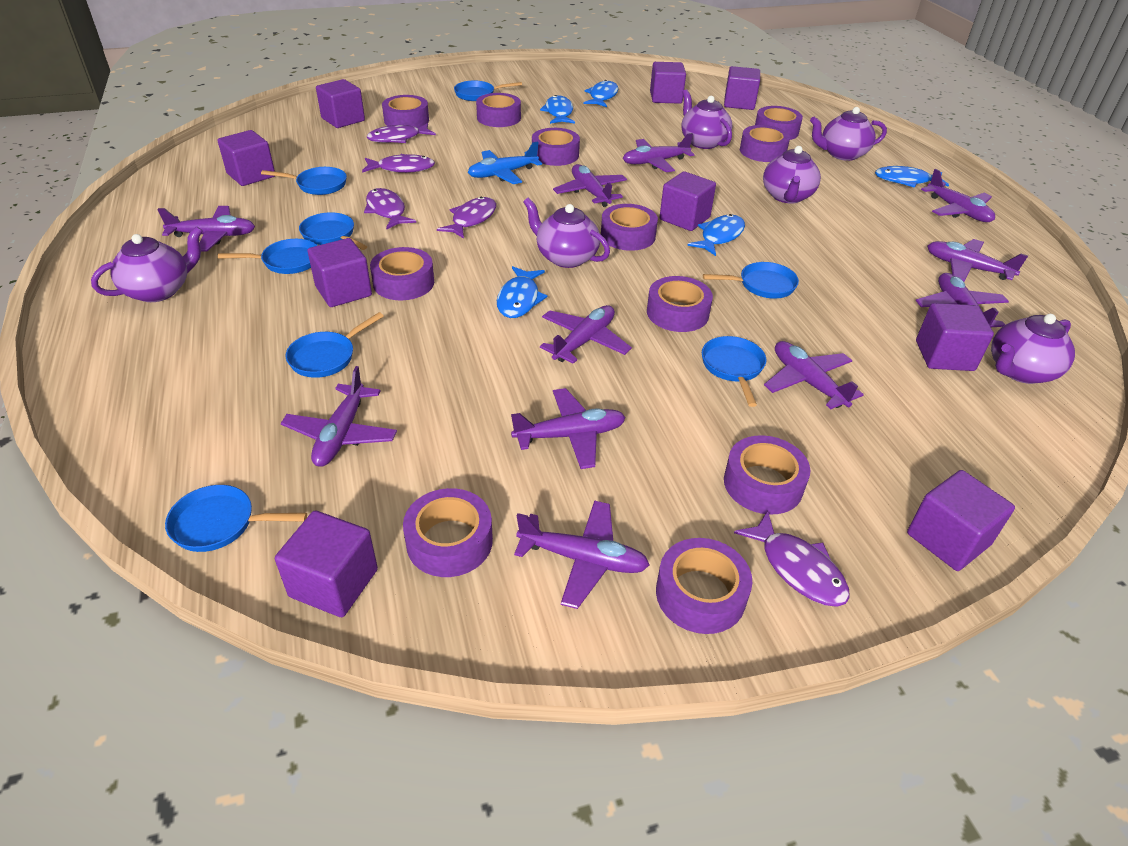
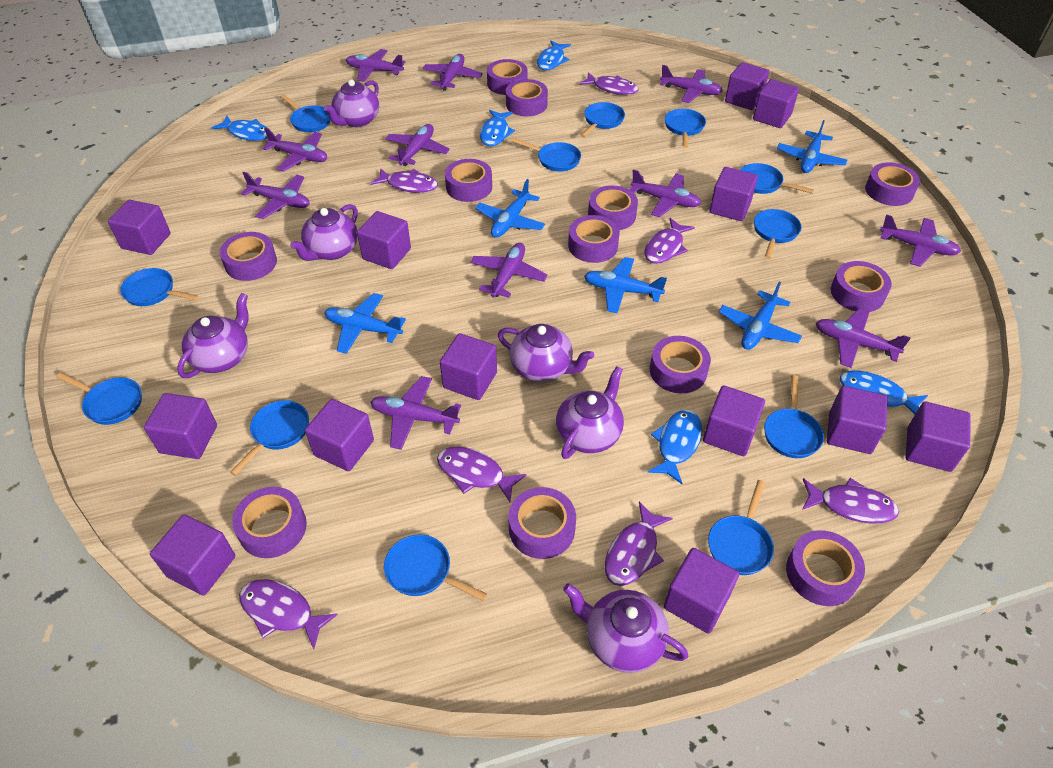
blue pan: [165,485,307,552] [218,239,318,274] [261,167,347,195] [286,312,384,378] [299,212,367,250] [454,80,522,101] [702,336,766,407] [703,262,799,299] = 8 -> [56,372,142,425] [120,268,199,306] [230,400,309,476] [280,94,331,132] [384,535,488,601] [512,138,581,172] [580,102,625,137] [665,109,706,148] [708,480,774,575] [740,163,814,194] [754,209,802,259] [764,375,824,458] = 12
blue plane: [468,141,542,184] = 1 -> [324,293,406,354] [475,179,545,238] [584,257,667,313] [719,281,802,350] [777,120,847,173] = 5
purple cube: [217,130,275,186] [275,511,378,617] [308,238,372,307] [316,79,365,128] [650,62,686,104] [660,171,716,231] [724,66,760,110] [907,470,1015,571] [916,303,994,371] = 9 -> [108,200,171,255] [144,393,217,459] [150,514,235,596] [305,399,374,471] [357,211,411,269] [440,333,497,400] [664,548,739,634] [703,385,765,456] [709,167,758,221] [725,62,769,110] [753,79,799,128] [827,386,888,454] [905,401,971,472] = 13
purple fish: [362,154,435,173] [364,188,416,229] [367,123,436,143] [437,197,496,239] [734,511,850,606] = 5 -> [239,579,338,649] [370,168,438,193] [437,447,526,502] [579,72,638,95] [605,502,673,586] [644,218,695,264] [802,478,899,524] = 7
purple tape: [370,247,434,300] [382,95,429,128] [403,488,493,577] [476,93,521,127] [532,128,580,166] [601,204,658,251] [647,276,713,332] [656,538,752,634] [724,435,811,515] [740,125,790,162] [755,106,803,140] = 11 -> [220,232,277,281] [232,487,307,558] [445,159,492,202] [487,59,528,95] [506,79,548,116] [509,487,576,559] [568,215,620,263] [588,185,638,230] [650,336,711,393] [786,530,865,606] [831,261,892,312] [865,162,920,206] = 12

